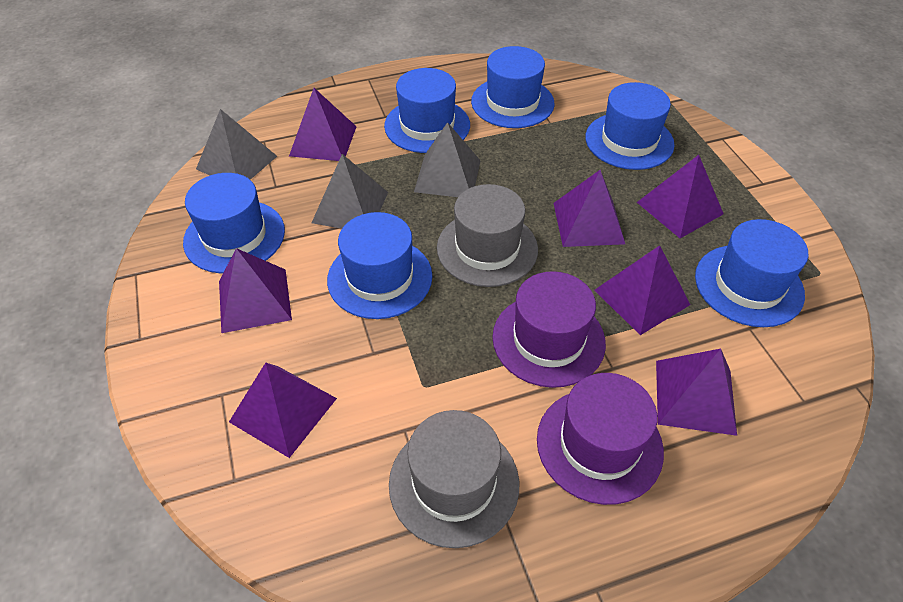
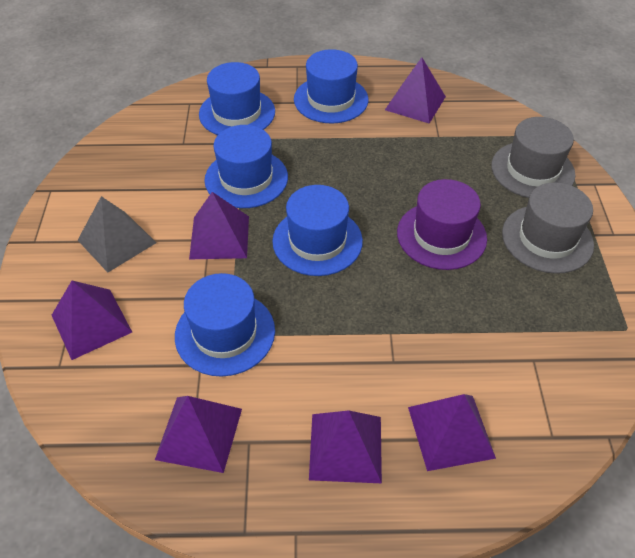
blue hat: [183,173,285,273] [327,212,432,319] [384,68,470,153] [471,46,555,128] [585,82,675,170] [695,219,808,327] = 6 -> [175,273,275,376] [199,62,275,135] [204,125,288,208] [272,185,363,276] [294,49,368,123] = 5
grey pyramid: [196,109,277,180] [312,154,388,229] [414,122,481,197] = 3 -> [78,196,156,272] = 1
purple hat: [492,271,606,388] [537,373,664,505] = 2 -> [397,179,487,270] = 1
purple pyramid: [219,248,292,333] [229,362,337,458] [289,88,357,161] [553,170,625,247] [594,245,690,335] [637,155,724,238] [656,349,737,436] = 7 -> [52,281,132,360] [155,396,242,473] [189,192,249,260] [309,410,382,483] [385,57,446,124] [408,394,496,471] = 6

